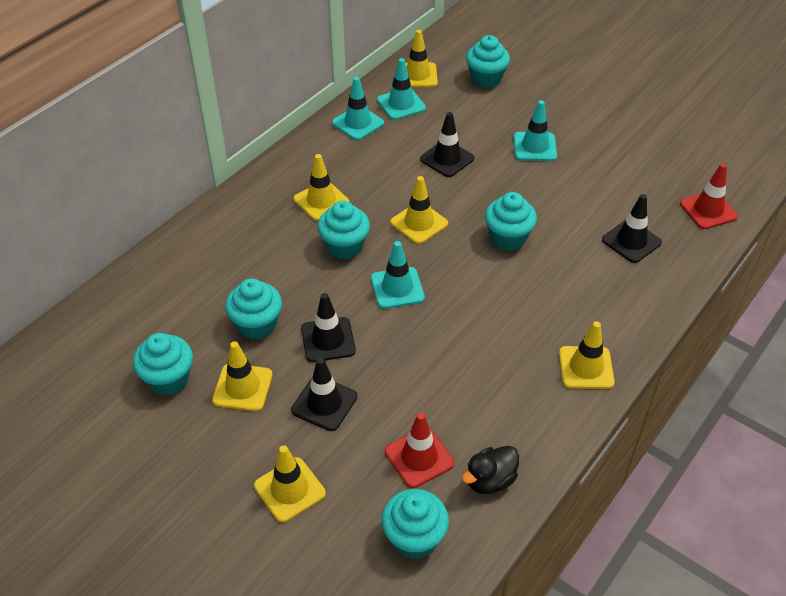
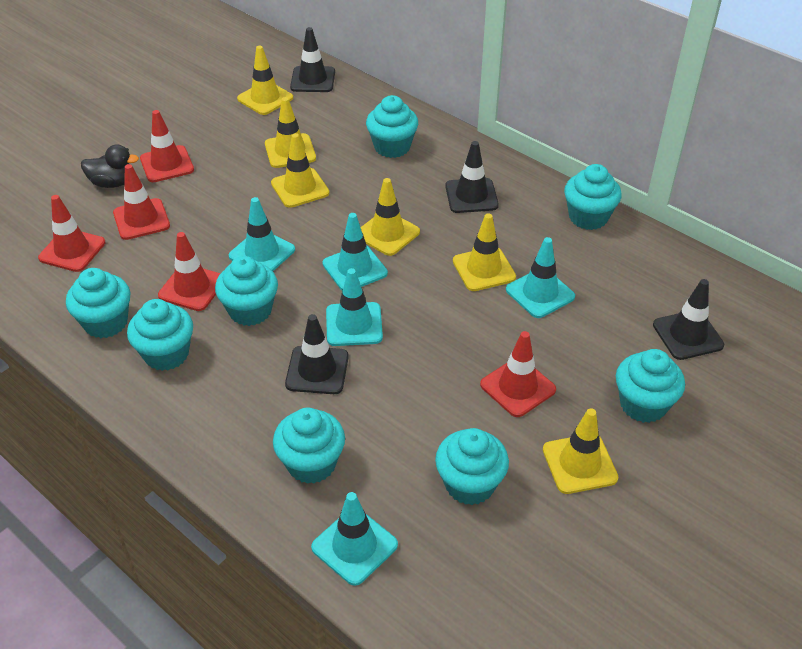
red traffic cone: [385,412,454,488] [680,163,738,229] = 2 -> [38,195,105,272] [113,164,170,240] [140,110,194,182] [158,232,221,311] [480,331,556,417] = 5
turquoise cupcake: [133,333,193,396] [225,278,282,340] [317,201,370,260] [381,489,449,559] [466,35,510,88] [485,192,537,251] = 6 -> [66,268,131,338] [127,299,193,371] [215,256,278,326] [273,408,345,484] [366,95,418,158] [435,428,509,505] [564,164,622,230] [616,349,685,423] = 8
turquoise traffic cone: [332,77,384,140] [371,241,425,309] [377,58,426,120] [514,100,557,161] = 4 -> [229,197,295,271] [311,492,398,586] [322,213,388,290] [326,268,383,346] [506,237,575,318] = 5

